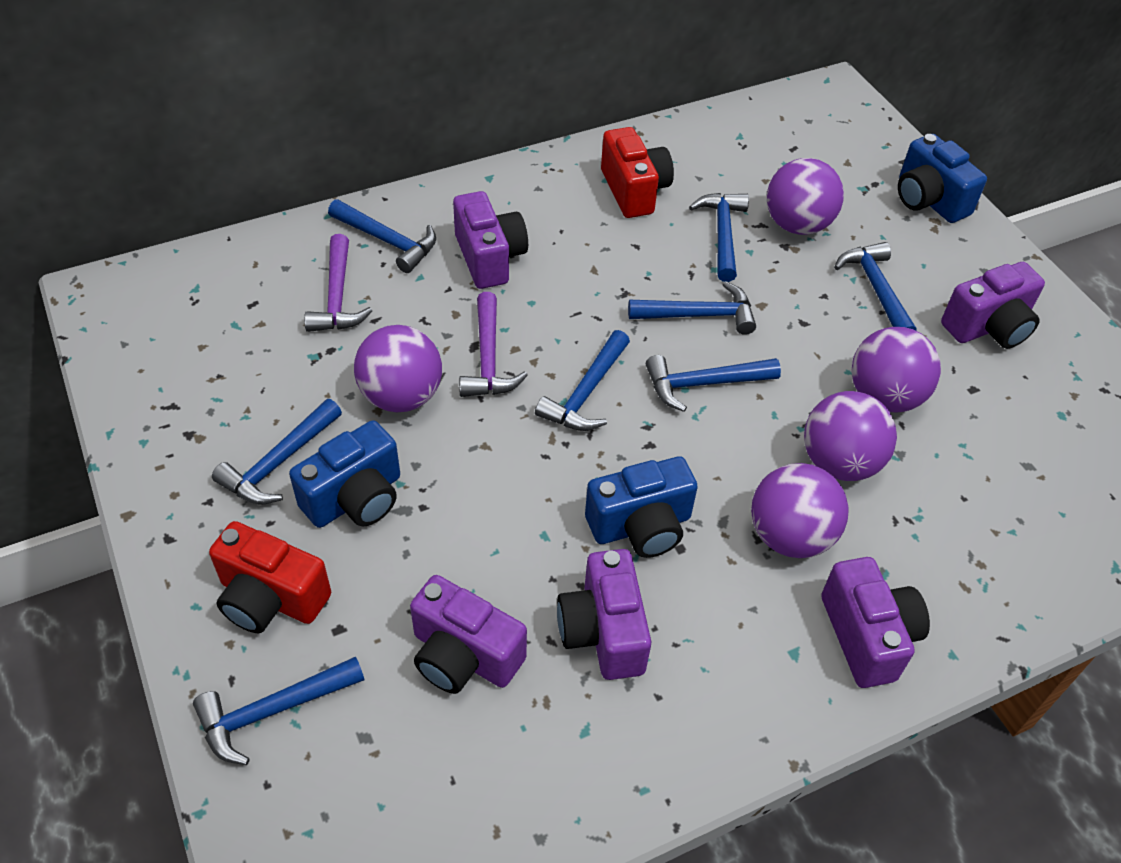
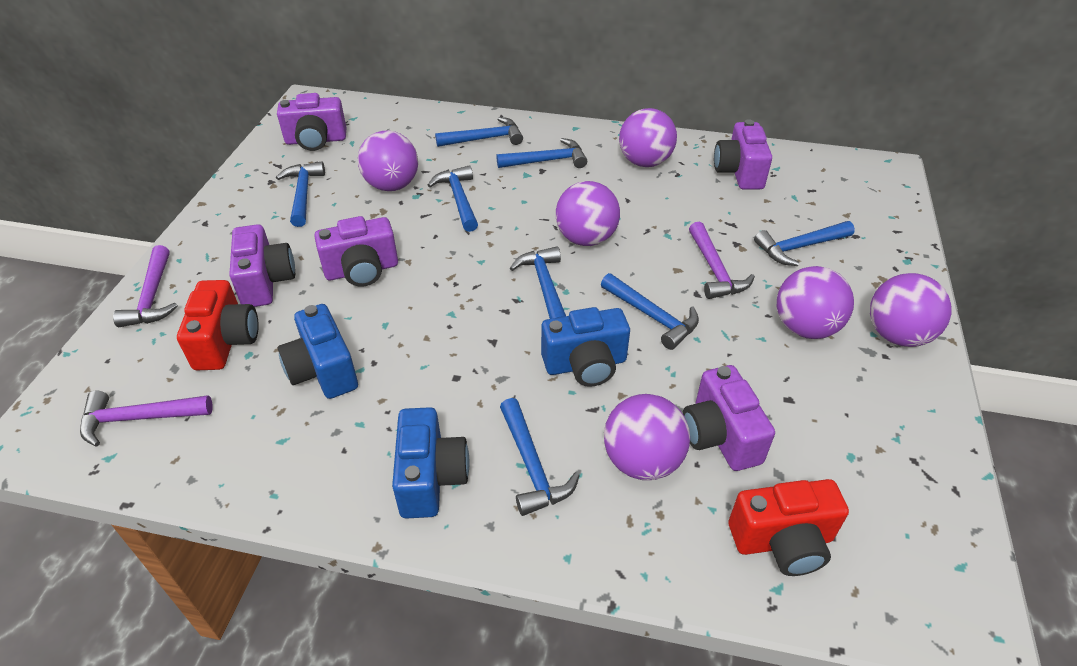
purple ball: [354,325,442,412] [751,463,849,558] [767,158,844,235] [804,391,897,481] [851,327,941,413] = 5 -> [358,130,418,191] [556,181,620,246] [604,394,690,480] [619,108,677,167] [777,266,854,339] [870,273,952,347] = 6
purple hammer: [304,234,372,332] [459,292,528,397] = 2 -> [80,390,213,447] [113,245,178,327] [689,222,755,299] = 3

